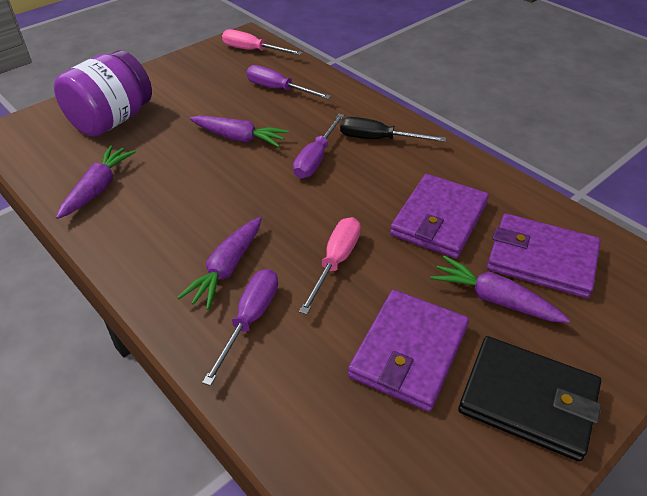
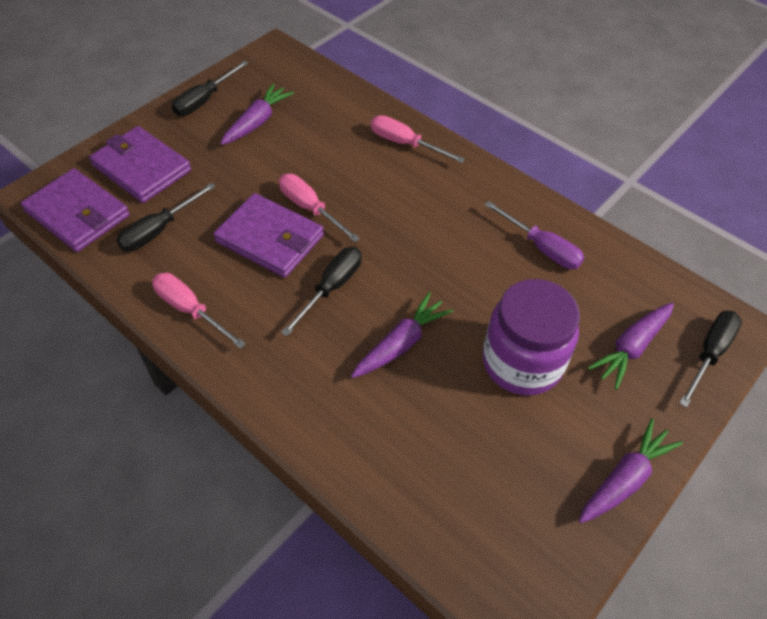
black screwdriver: [340,117,446,142] = 1 -> [116,183,216,252] [172,61,249,116] [281,247,362,336] [679,310,742,408] = 4
black wallet: [458,336,601,462] = 1 -> none = 0
pink screwdriver: [222,29,303,55] [299,217,361,315] = 2 -> [152,273,246,349] [279,174,360,242] [371,115,465,163] = 3
purple screwdriver: [202,269,278,386] [246,65,331,99] [293,114,344,179] = 3 -> [485,201,584,269] = 1

